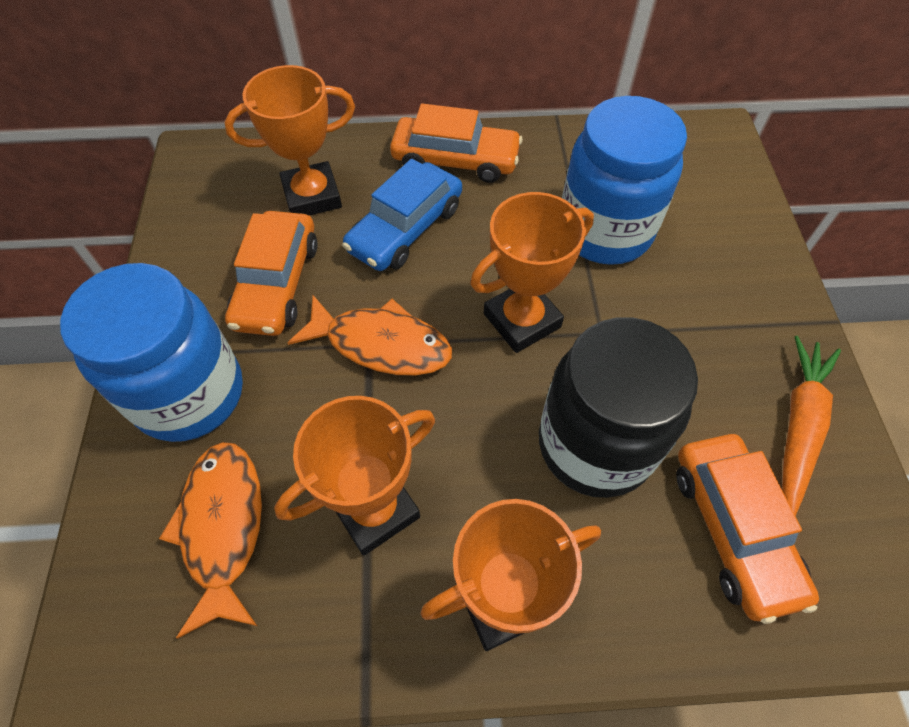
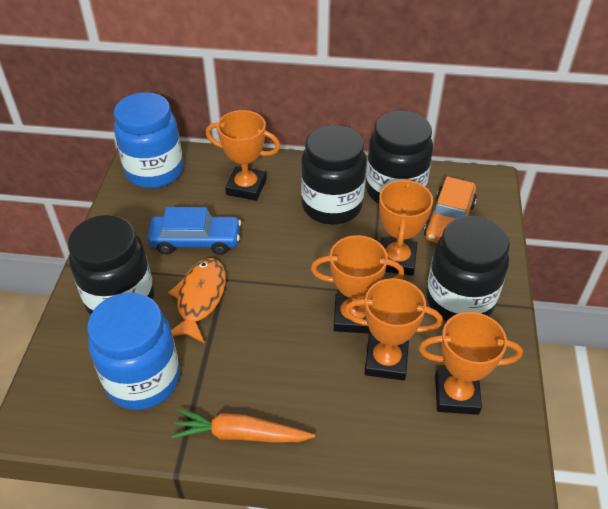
black jar: [539,317,698,498] = 1 -> [68,215,154,315] [301,125,367,225] [366,111,433,204] [426,216,510,321] = 4
orange car: [225,211,318,336] [390,103,523,183] [676,434,819,624] = 3 -> [424,177,477,243] = 1
orange fish: [159,442,262,639] [288,295,452,376] = 2 -> [168,258,226,344] = 1
orange trophy: [224,65,355,215] [274,396,435,556] [421,499,601,651] [470,192,594,353] = 4 -> [206,110,280,201] [311,235,404,334] [344,278,443,381] [379,178,433,276] [419,312,523,415] = 5

